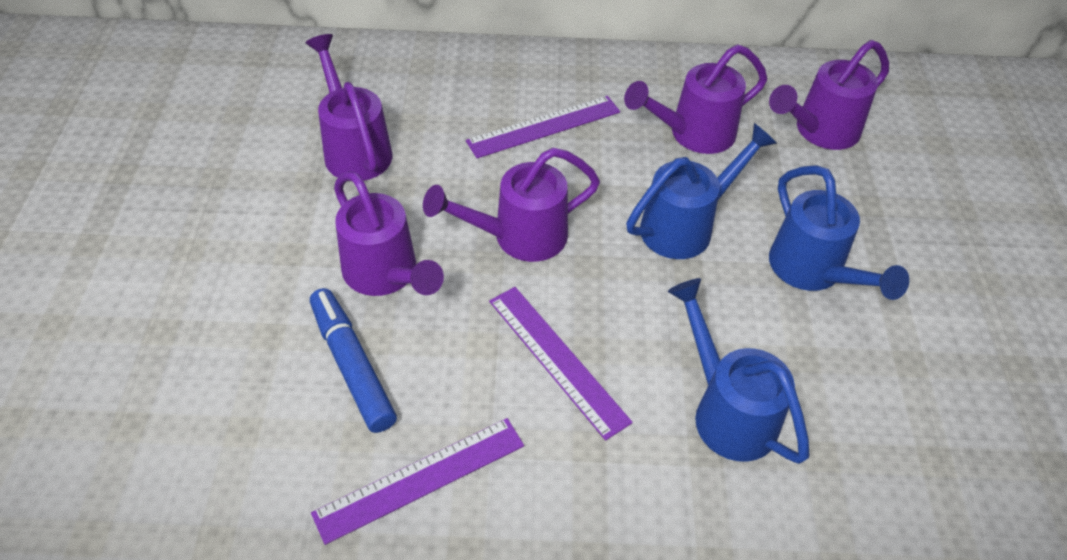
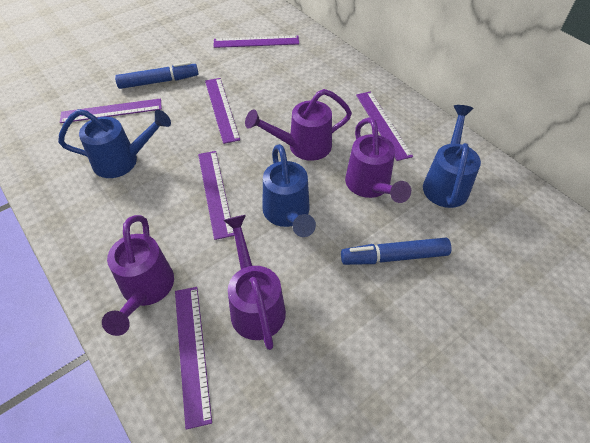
blue marker: [310,288,397,433] = 1 -> [115,62,199,89] [341,238,451,265] = 2
purple ruler: [311,418,524,545] [466,96,620,158] [489,287,633,441] = 3 -> [60,98,162,123] [175,287,212,429] [198,151,234,240] [205,78,240,144] [213,35,299,48] [356,91,413,161] = 6
purple watering can: [305,34,392,181] [334,171,444,296] [423,148,600,262] [624,45,767,154] [769,40,889,150] = 5 -> [102,215,174,336] [223,215,286,350] [245,89,352,161] [345,117,411,203] = 4

